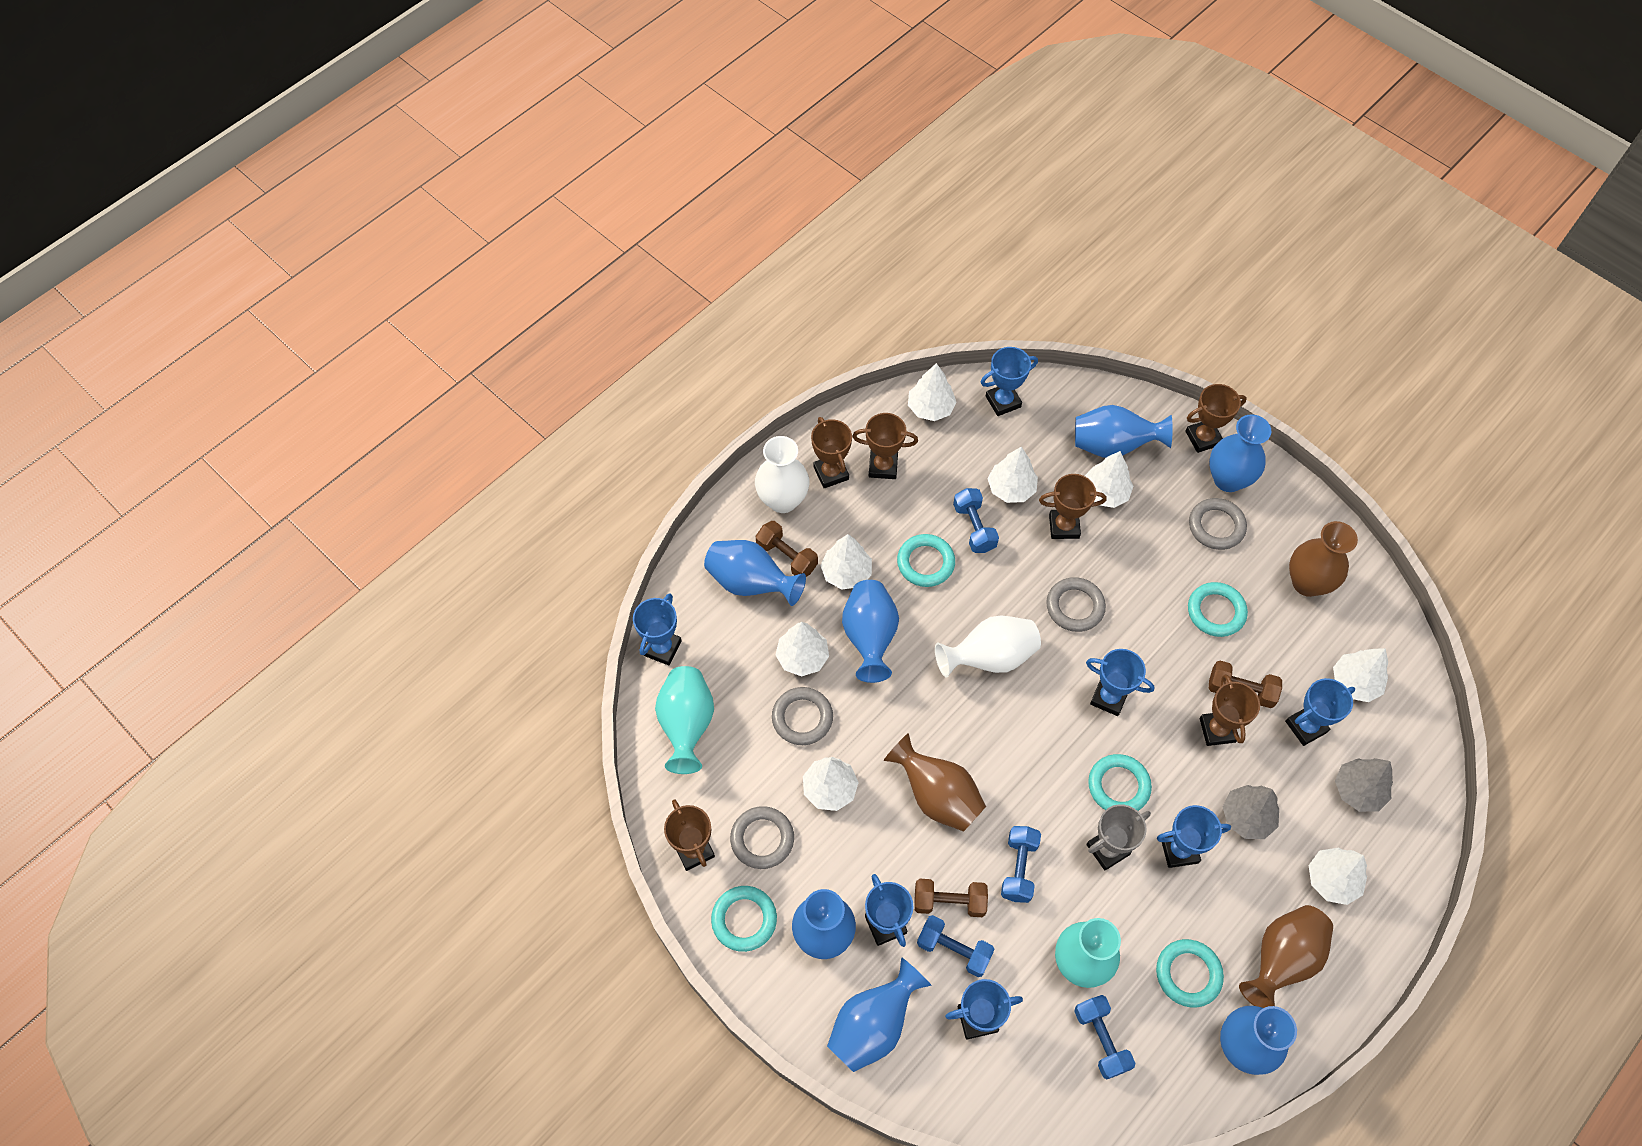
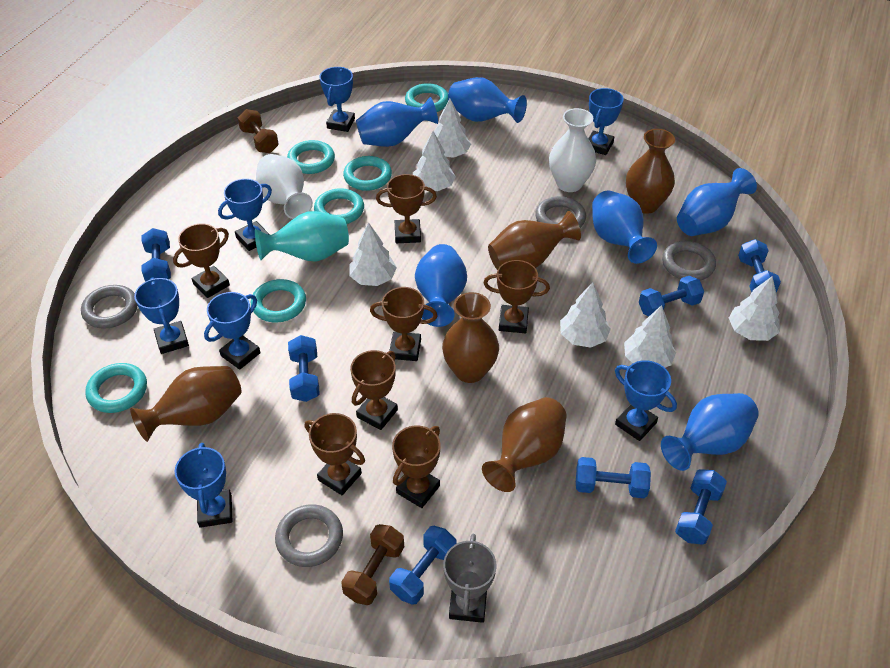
blue dumbbell: [917,915,995,977] [953,488,999,553] [1001,826,1041,903] [1074,995,1135,1079] = 4 -> [142,228,171,282] [288,335,320,402] [389,526,456,605] [576,457,651,498] [639,276,704,317] [675,469,727,545] [738,239,781,293] = 7
blue vase: [704,540,806,606] [792,889,856,959] [827,957,931,1072] [842,580,899,683] [1075,405,1173,458] [1209,414,1271,492] [1220,1006,1297,1075] = 7 -> [356,97,438,147] [415,244,467,327] [448,77,527,123] [592,191,657,264] [661,393,759,471] [677,168,757,236] = 6
brown dumbbell: [756,521,818,577] [914,879,988,917] [1209,661,1282,708] = 3 -> [238,109,279,153] [341,524,404,605] = 2
brown trophy: [664,799,715,871] [811,417,852,488] [852,413,918,479] [1039,474,1107,539] [1185,384,1247,453] [1200,674,1260,746] = 6 -> [173,223,230,298] [305,413,365,495] [350,350,398,430] [370,287,438,361] [376,174,437,243] [392,425,441,508] [483,260,550,333] = 7
brown vase: [884,733,986,832] [1239,905,1333,1008] [1289,521,1358,597] = 3 -> [130,366,242,442] [442,292,499,383] [482,397,567,492] [488,211,581,270] [626,129,675,214] = 5
grey tree: [1223,785,1279,839] [1335,758,1393,812] = 2 -> none = 0
turquoise ring: [711,886,777,952] [897,534,955,587] [1088,754,1152,811] [1156,939,1224,1007] [1188,582,1248,637] = 5 -> [85,363,147,413] [251,279,306,323] [287,140,335,174] [314,188,364,224] [343,156,392,191] [405,83,448,112] = 6
turquoise vase: [655,666,714,774] [1055,918,1121,988] = 2 -> [255,211,349,262] = 1
white tree: [775,622,829,677] [803,757,859,811] [820,534,872,590] [908,363,957,421] [987,447,1038,503] [1085,451,1133,508] [1309,848,1367,905] [1333,648,1388,702] = 8 -> [349,222,397,286] [413,131,456,191] [434,99,471,158] [560,282,611,348] [624,305,676,368] [729,276,780,341] = 6

